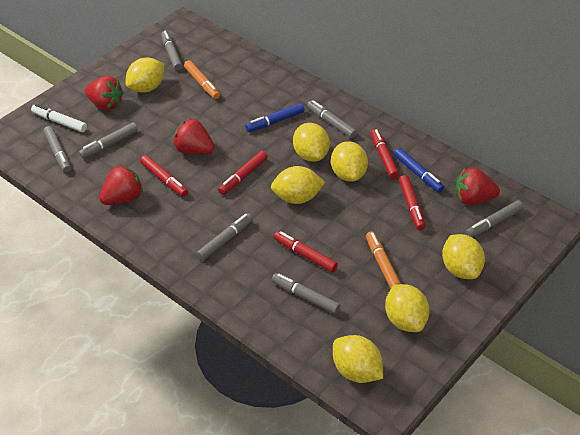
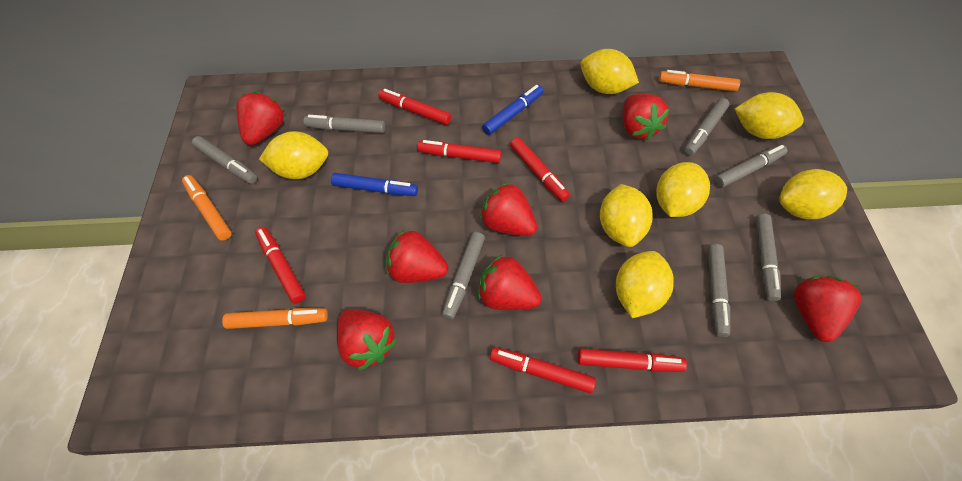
orange marker: [184,60,220,99] [366,231,401,289] = 2 -> [182,175,232,241] [222,308,328,329] [659,70,740,91] = 3
red marker: [140,155,188,197] [218,151,268,195] [274,231,338,272] [371,129,399,179] [399,175,426,230] = 5 -> [255,227,306,304] [378,89,451,125] [417,140,501,163] [490,347,596,393] [510,137,570,202] [578,348,687,372] = 6
red strawberry: [85,76,124,111] [99,165,143,205] [173,119,215,155] [455,168,500,205] = 4 -> [236,92,285,145] [337,309,397,371] [386,230,448,283] [478,255,542,310] [480,182,537,236] [623,94,669,140] [794,276,861,342] = 7
white marker: [31,104,87,132] = 1 -> none = 0

